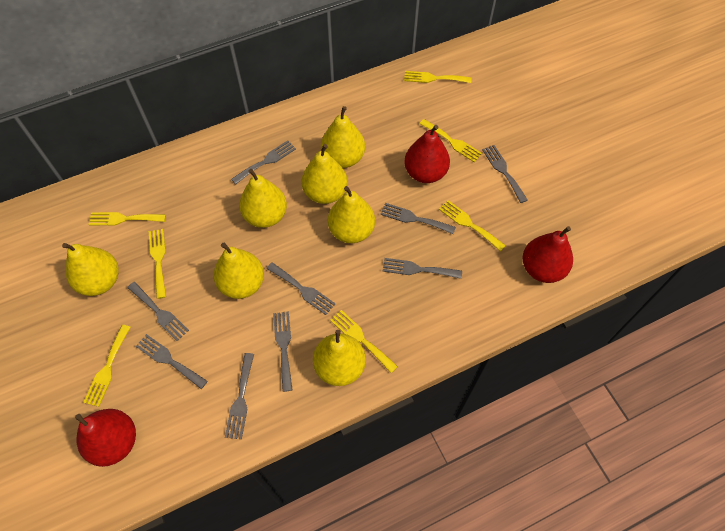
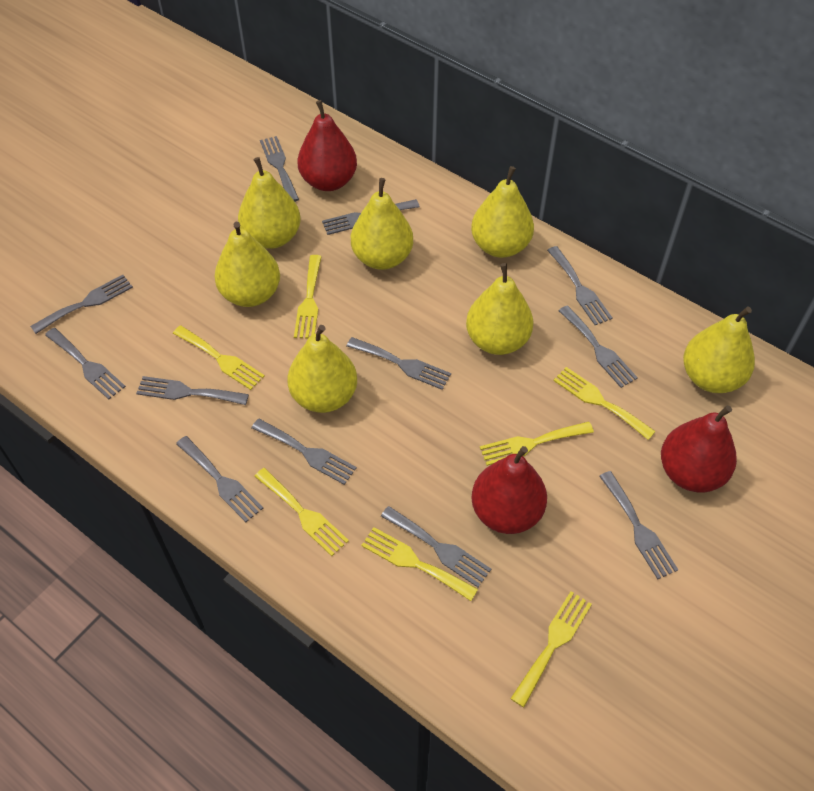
grey fork: [127,282,189,341] [136,334,208,389] [225,353,254,439] [231,140,296,184] [266,262,335,315] [273,311,293,392] [380,203,456,234] [383,258,462,279] [482,145,528,203] = 9 -> [30,275,133,334] [45,328,126,399] [136,376,249,405] [176,436,263,522] [251,419,357,485] [260,136,299,202] [322,199,420,235] [346,337,451,390] [381,506,491,587] [547,246,613,325] [559,305,638,388] [599,471,678,579] = 12

